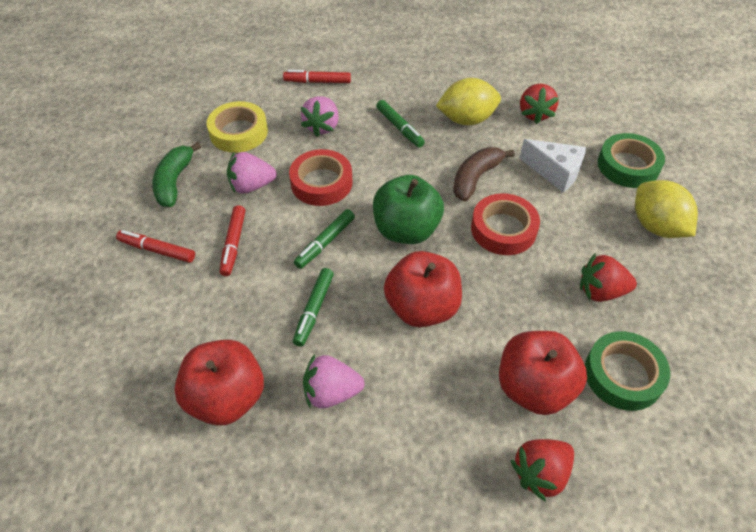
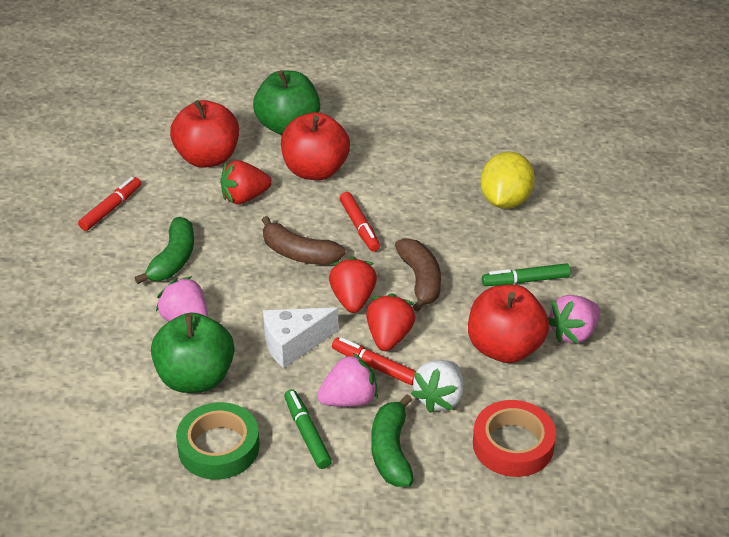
brown banana: [453,147,515,201] = 1 -> [262,216,346,265] [395,238,441,312] = 2
green apple: [373,175,444,244] = 1 -> [151,313,234,393] [253,70,320,135] = 2
green banana: [152,142,201,207] = 1 -> [135,217,194,284] [371,394,414,487] = 2
green marker: [293,268,334,347] [294,209,355,269] [376,100,425,148] = 3 -> [284,389,332,469] [482,263,571,286] = 2
green tape: [585,331,670,411] [598,133,665,188] = 2 -> [176,402,260,480] = 1
red tape: [289,149,353,206] [471,193,540,255] = 2 -> [473,400,556,477] = 1
white strawberry: none = 0 -> [411,360,463,413] = 1
yellow lemon: [436,78,501,125] [635,180,698,238] = 2 -> [480,151,535,209] = 1
yellow tape: [207,101,268,153] = 1 -> none = 0

